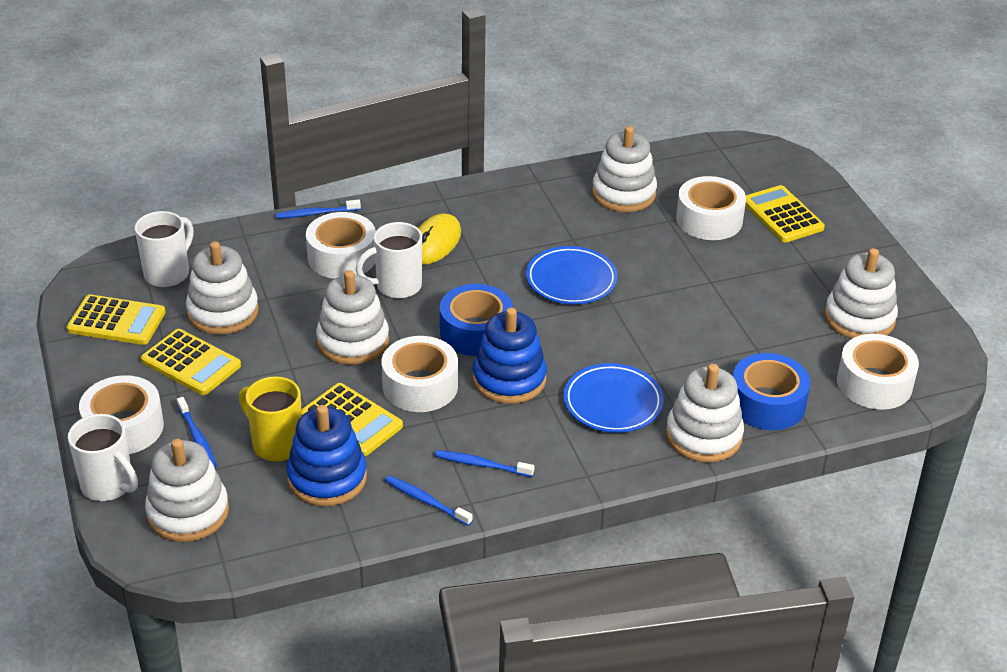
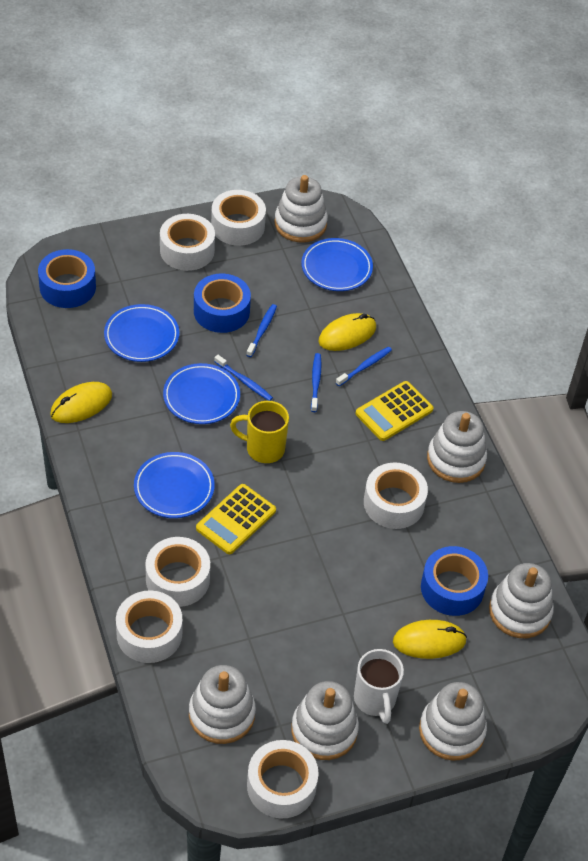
blue plate: [526,246,618,304] [563,363,664,433] = 2 -> [104,304,179,362] [134,452,215,518] [163,363,240,424] [301,238,373,291] = 4
blue stacking toy: [287,405,367,506] [473,307,547,404] = 2 -> none = 0
blue tape: [440,284,513,356] [733,353,811,430] = 2 -> [38,249,96,308] [194,274,251,333] [421,546,488,616] = 3
white mug: [68,414,138,501] [135,211,194,287] [355,222,422,299] = 3 -> [354,649,404,724] = 1
white tape: [79,375,164,454] [306,212,376,279] [382,336,458,412] [676,176,746,240] [837,334,919,410] = 5 -> [116,591,182,663] [145,537,210,607] [160,214,215,271] [211,190,266,246] [247,740,319,818] [364,462,428,529] = 6
yellow calculator: [67,294,166,345] [141,329,241,395] [302,383,403,456] [745,185,825,242] = 4 -> [196,484,276,554] [355,381,434,441] = 2
yellow mouse: [418,213,461,265] = 1 -> [50,382,112,423] [318,313,376,351] [393,620,467,659] = 3

